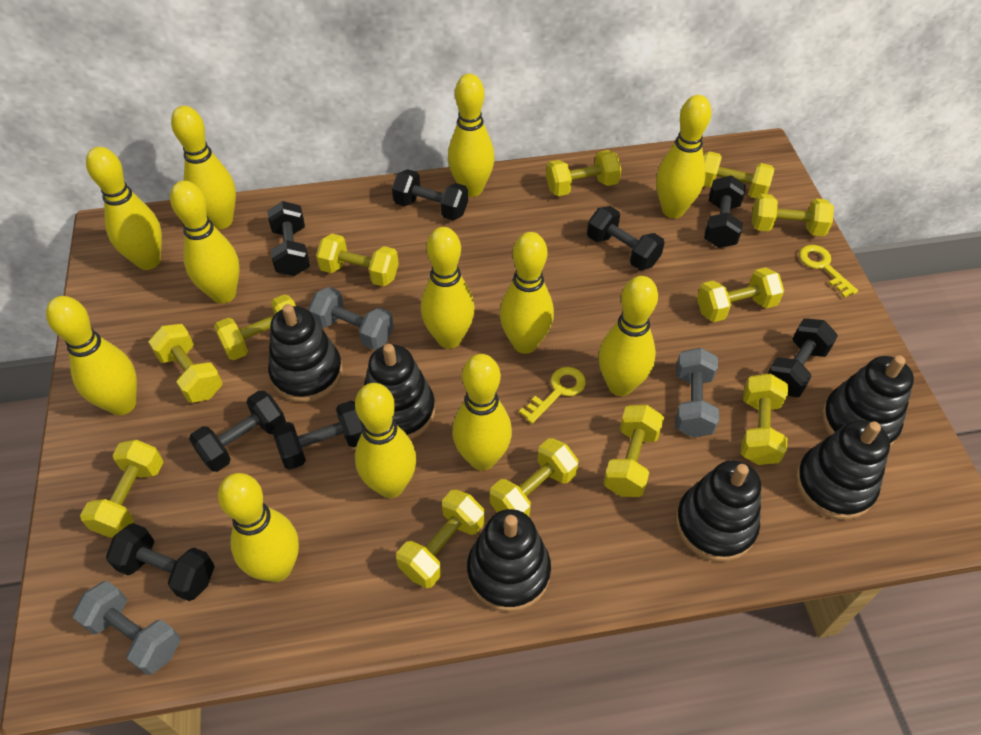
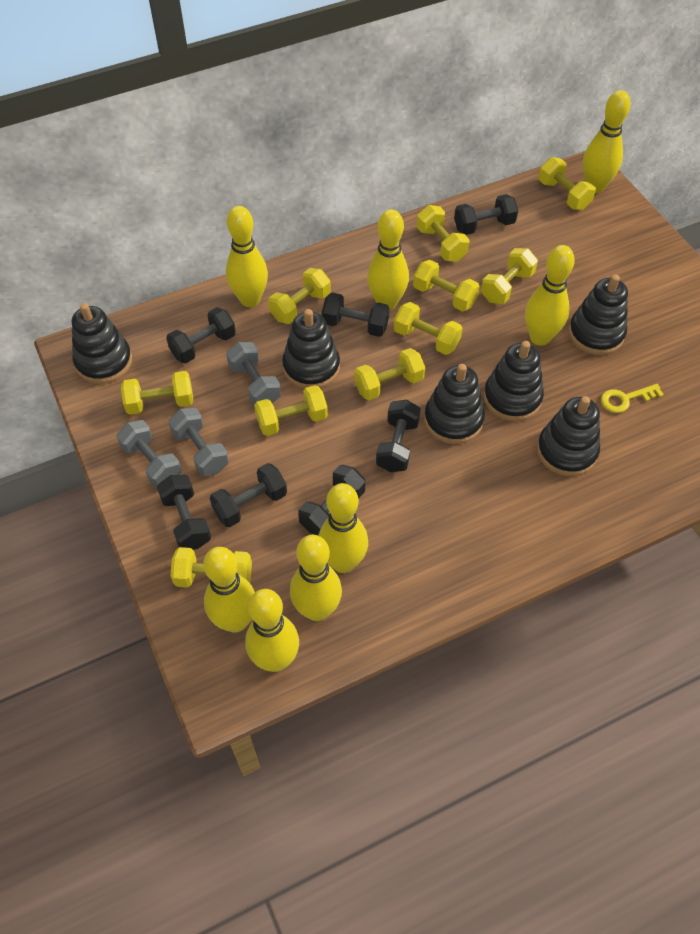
black dumbbell: [106,523,215,601] [189,390,286,472] [267,201,310,276] [272,400,363,470] [392,169,468,221] [587,206,665,270] [704,175,746,248] [768,319,838,397] = 8 -> [157,475,211,550] [166,307,236,363] [210,463,287,527] [298,465,365,535] [322,292,390,337] [376,400,421,472] [454,194,518,235] = 7
yellow bowling pin: [46,296,137,415] [86,147,162,270] [170,181,239,304] [171,106,236,229] [218,473,299,582] [355,383,416,498] [421,227,475,349] [448,74,495,197] [452,354,512,471] [500,232,554,354] [598,276,658,396] [656,95,711,218] = 12 -> [203,547,255,633] [226,206,268,307] [245,589,299,672] [290,535,342,621] [318,483,368,573] [367,209,409,311] [525,245,575,346] [583,90,630,193] = 8
yellow dumbbell: [80,440,164,538] [149,324,223,403] [214,294,296,360] [316,234,399,287] [396,490,485,588] [490,438,579,516] [546,150,621,196] [603,405,664,497] [697,267,784,322] [704,151,774,198] [741,373,788,465] [752,194,834,236] = 12 -> [121,371,193,415] [171,547,252,588] [254,385,328,436] [268,268,331,324] [354,348,425,400] [394,302,462,355] [413,260,480,311] [417,205,470,262] [481,248,538,304] [539,157,596,210] = 10
yellow key: [519,367,586,424] [799,245,858,298] = 2 -> [601,384,664,413] = 1

